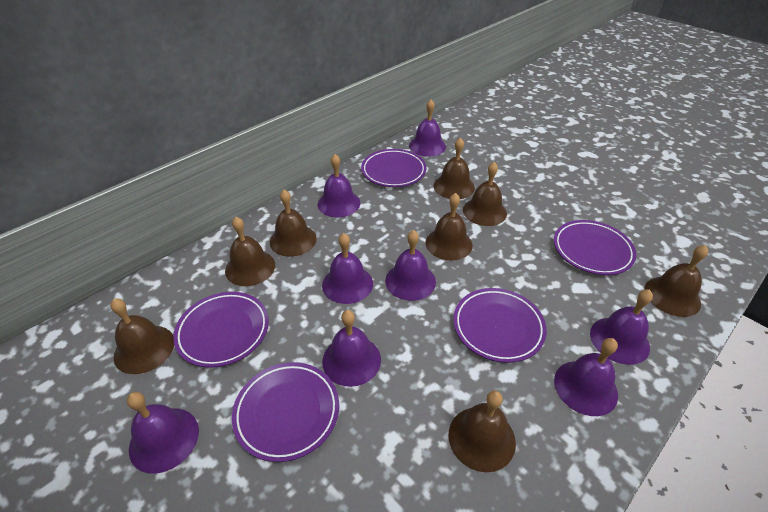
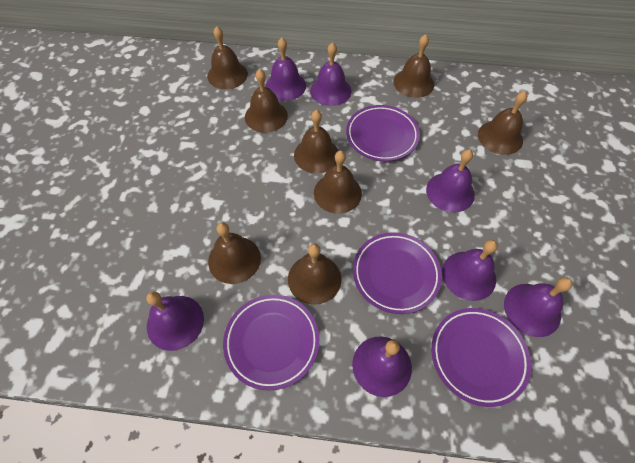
purple bell: [127,392,199,474] [318,154,360,217] [322,233,373,304] [322,310,381,387] [385,230,436,301] [409,100,446,157] [554,338,618,416] [590,290,653,365] = 8 -> [146,292,204,351] [265,38,306,101] [310,42,352,106] [352,336,412,397] [426,149,475,213] [442,240,498,301] [504,277,573,337] = 7
purple plate: [173,292,269,368] [232,362,339,462] [361,149,427,187] [453,288,547,363] [554,220,636,275] = 5 -> [223,295,319,391] [346,105,420,161] [353,232,442,314] [431,308,531,407] = 4

